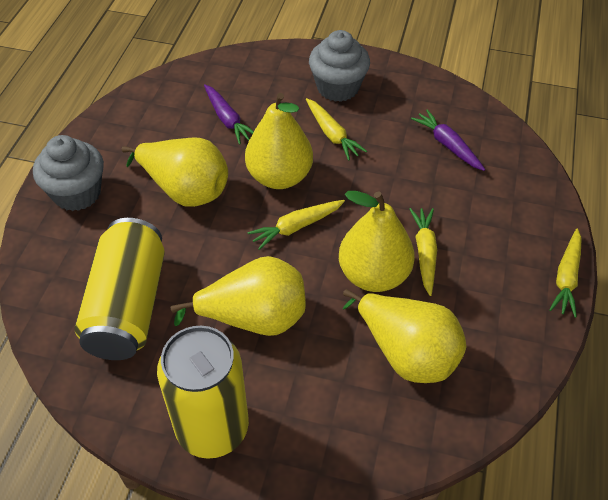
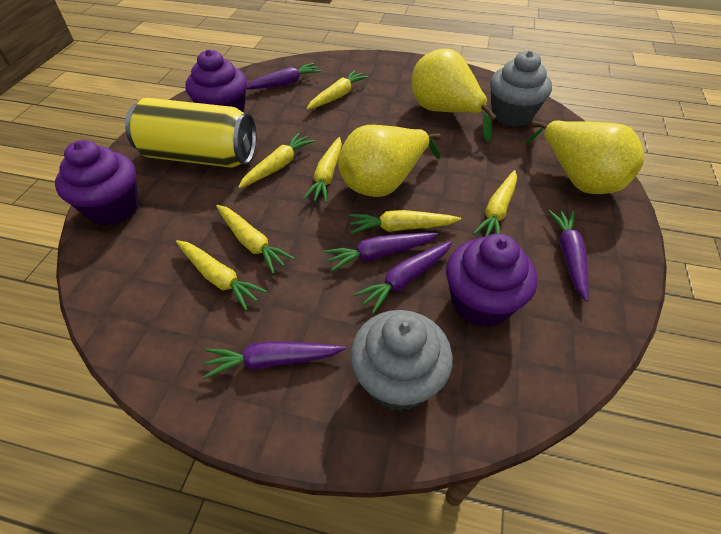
purple carrot: [204,84,254,145] [411,109,485,171] = 2 -> [203,341,346,379] [246,63,321,90] [324,233,438,271] [354,241,452,314] [548,210,588,302] = 5
purple cupcake: none = 0 -> [55,140,139,226] [185,49,247,113] [446,234,537,327] = 3
yellow can: [75,218,165,360] [157,326,249,459] = 2 -> [125,98,256,168] = 1
yellow carrot: [247,200,345,250] [306,98,367,160] [409,208,437,296] [549,229,582,318] = 4 -> [176,240,267,311] [216,205,295,274] [238,133,315,188] [303,137,342,203] [306,70,369,110] [349,210,461,234] [473,170,517,236] = 7
yellow pear: [122,138,228,207] [171,256,306,336] [245,93,313,189] [339,191,415,292] [343,289,466,383] = 5 -> [338,125,441,197] [412,49,497,142] [525,120,644,194] = 3

